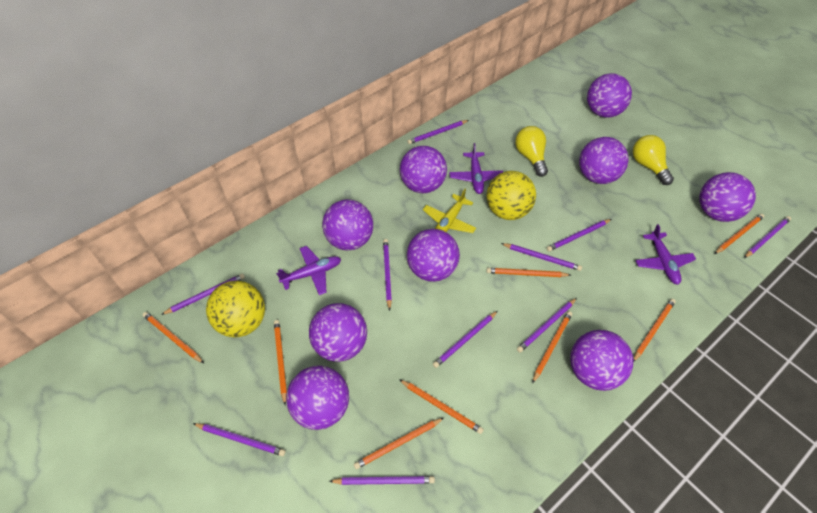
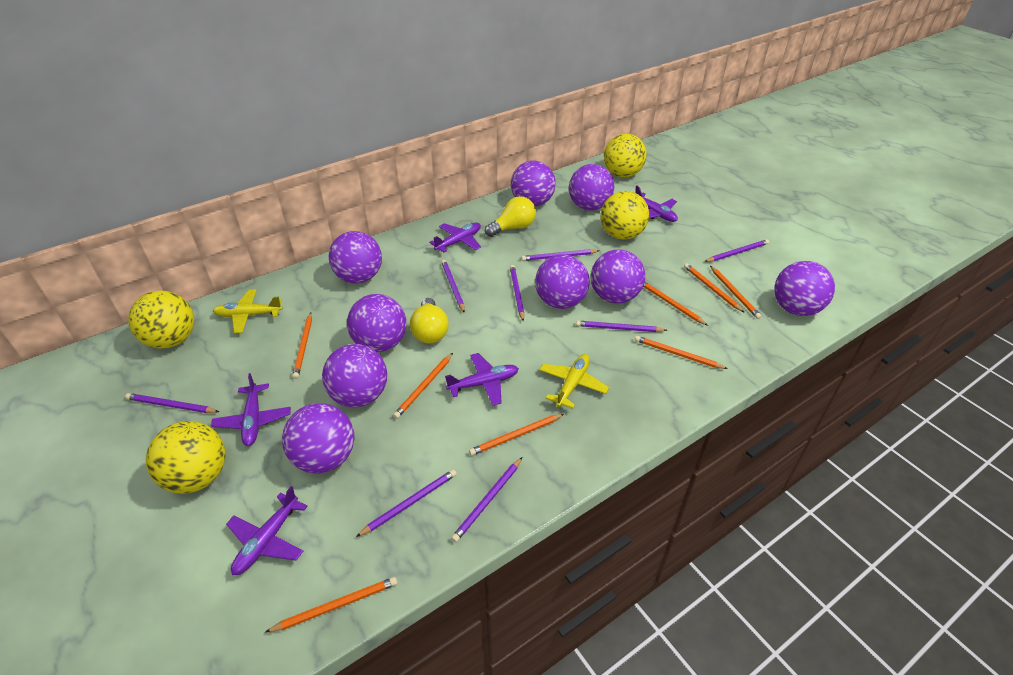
purple pencil: [161,273,245,315] [193,423,286,456] [329,476,435,485] [383,239,392,311] [407,120,469,144] [433,311,498,368] [501,243,582,271] [517,298,577,353] [547,219,611,251] [744,216,791,258] = 10 -> [125,393,219,413] [356,469,457,537] [441,260,465,313] [451,457,522,542] [510,265,524,321] [521,249,599,261] [576,321,667,332] [704,239,769,262] = 8
purple plane: [276,246,341,295] [449,143,503,194] [635,224,696,285] = 3 -> [211,373,291,446] [226,486,308,575] [429,223,481,253] [445,353,519,406] [635,185,678,222] = 5
yellow ball: [206,281,265,338] [486,171,536,220] = 2 -> [128,291,194,348] [146,421,225,494] [601,191,649,240] [604,134,647,178] = 4
yellow plane: [423,189,476,233] = 1 -> [213,289,283,333] [539,354,609,409] = 2

